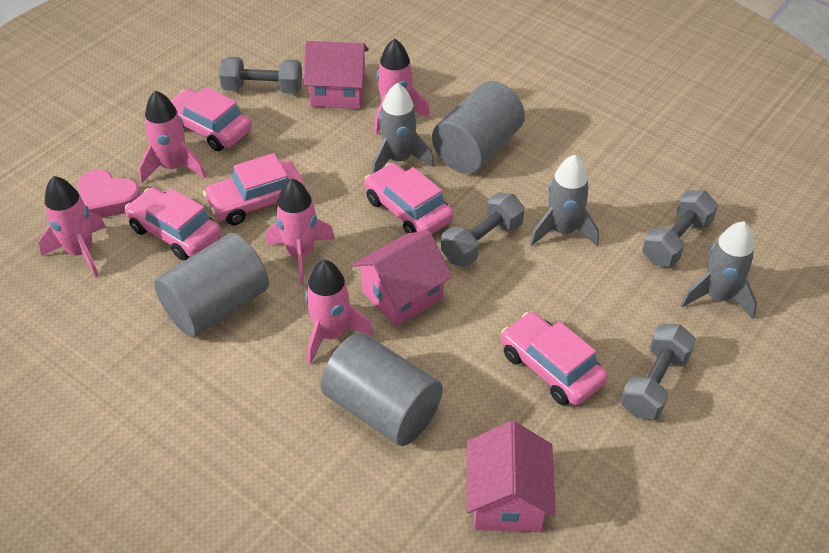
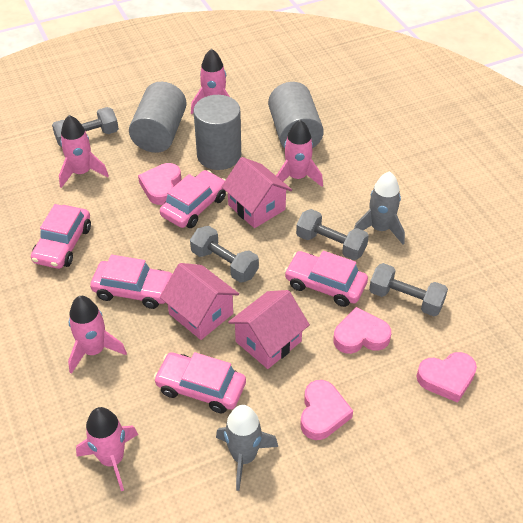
grey rocket: [372,83,434,174] [530,155,599,246] [681,221,757,320] = 3 -> [216,405,278,491] [354,171,405,244] = 2
pink heart: [78,170,141,218] = 1 -> [138,163,181,205] [300,380,353,440] [333,307,391,354] [417,352,477,403] = 4

